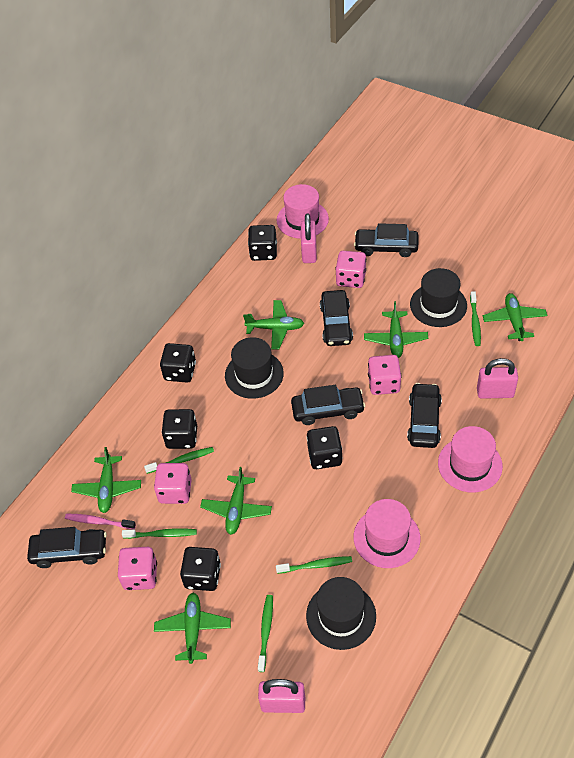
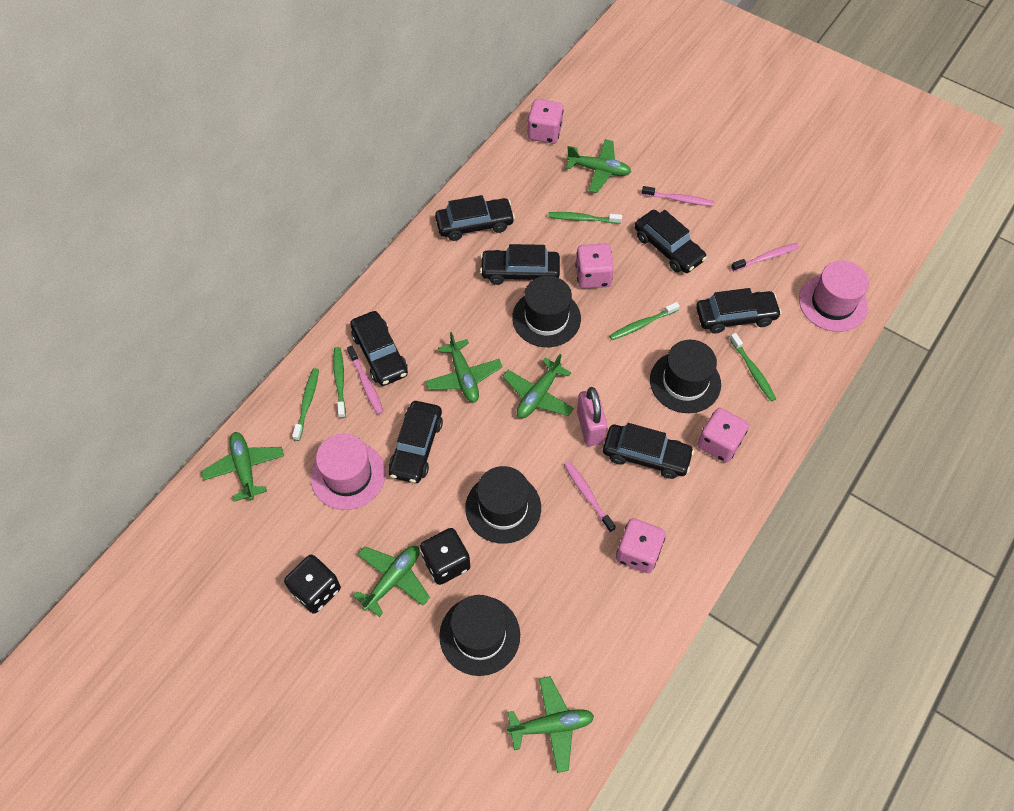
black car: [27,527,107,568] [291,385,365,425] [320,290,353,346] [354,223,419,257] [407,383,442,448] = 5 -> [350,311,408,386] [389,401,443,483] [435,195,515,241] [480,244,560,285] [603,423,694,479] [635,210,707,273] [696,288,782,334] = 7
black dice: [160,343,196,383] [162,409,197,449] [180,547,221,591] [248,225,277,261] [307,426,343,469] = 5 -> [284,555,341,614] [420,528,470,585] = 2
black hat: [225,337,284,399] [306,577,376,650] [410,268,467,327] = 3 -> [439,595,520,676] [465,466,541,544] [512,276,581,347] [650,340,721,413] = 4
pink hat: [277,184,329,239] [353,499,421,568] [438,426,503,493] = 3 -> [311,434,386,510] [799,260,869,332] = 2
pink padlock: [258,679,305,713] [301,214,317,263] [477,358,518,399] = 3 -> [577,387,607,446] = 1
pink toothbrush: [65,514,136,529] = 1 -> [347,346,383,414] [564,461,616,533] [642,186,714,206] [731,243,799,272] = 4

